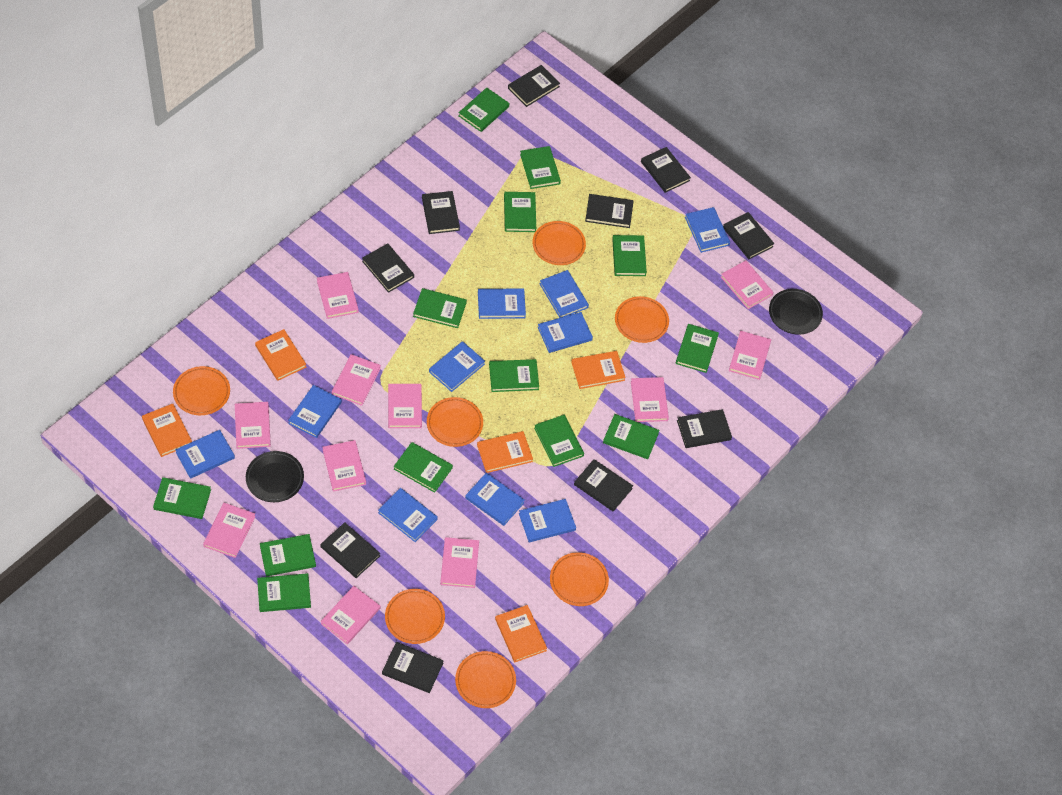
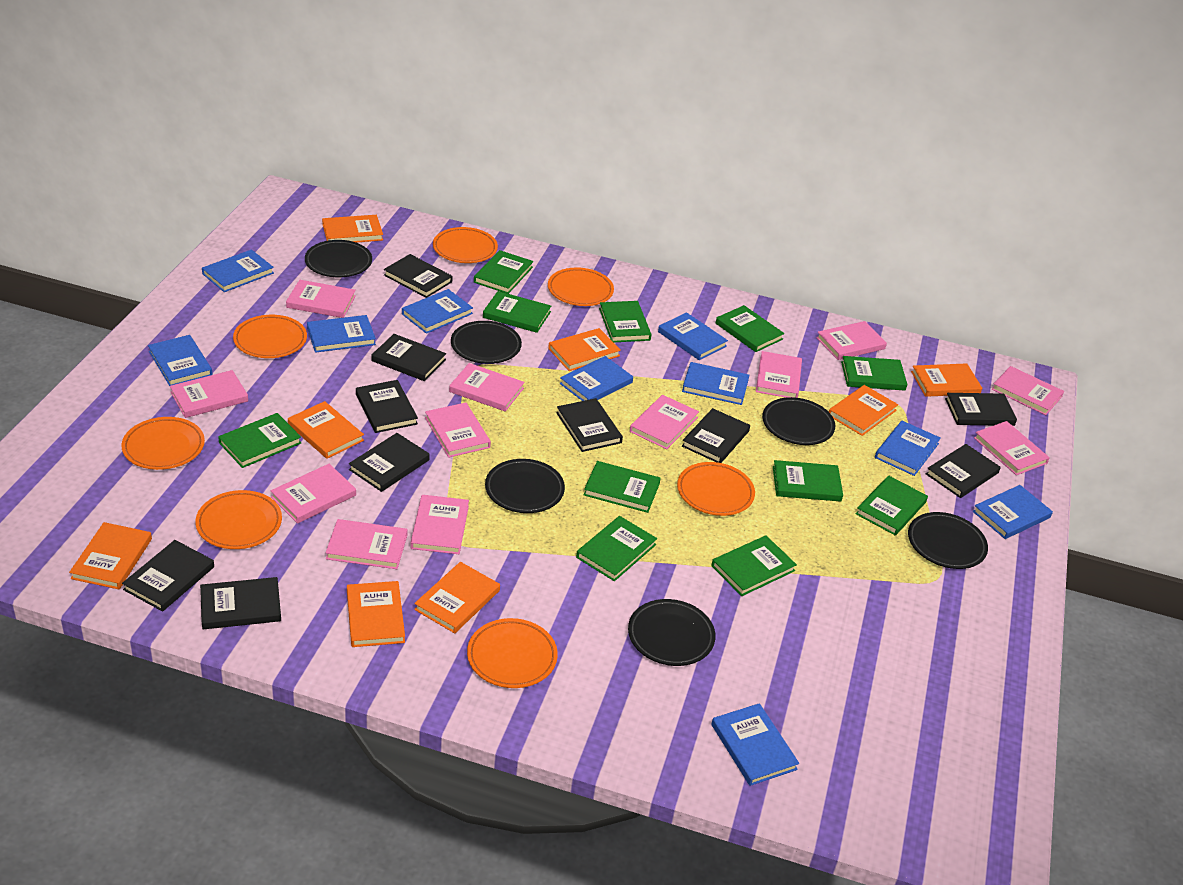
black plate: [246,451,304,502] [769,289,823,335] = 2 -> [305,240,372,277] [451,321,522,364] [485,459,565,513] [628,599,715,666] [762,397,835,445] [908,512,988,569] = 6
green book: [153,477,211,519] [257,573,311,612] [260,534,316,576] [394,442,453,493] [413,288,467,328] [459,88,509,132] [489,359,539,392] [504,192,536,232] [520,146,561,189] [534,415,584,467] [603,414,659,459] [612,235,647,276] [676,324,719,373] = 13 -> [218,413,301,468] [474,250,533,294] [483,291,551,333] [576,516,657,581] [584,461,661,513] [599,301,652,342] [711,536,797,596] [716,305,784,352] [773,460,843,502] [841,356,907,391] [856,475,928,536] = 11
orange book: [142,404,192,457] [255,329,306,381] [477,431,533,473] [495,605,547,662] [571,351,626,389] = 5 -> [69,522,152,589] [288,401,364,459] [322,215,383,242] [347,581,405,647] [414,562,500,633] [548,328,621,371] [829,385,898,436] [911,363,982,397] = 8
pink book: [203,503,256,558] [235,402,271,449] [317,272,359,319] [321,586,380,644] [322,440,366,492] [332,354,381,406] [388,384,422,428] [440,537,479,588] [631,377,669,422] [721,260,774,309] [729,331,771,380] = 11 -> [170,370,248,418] [271,464,356,524] [286,280,356,318] [325,519,407,569] [410,495,469,554] [425,402,491,458] [449,363,525,411] [630,395,699,449] [756,351,802,398] [816,321,887,360] [974,421,1050,475] [992,366,1064,415] = 12

